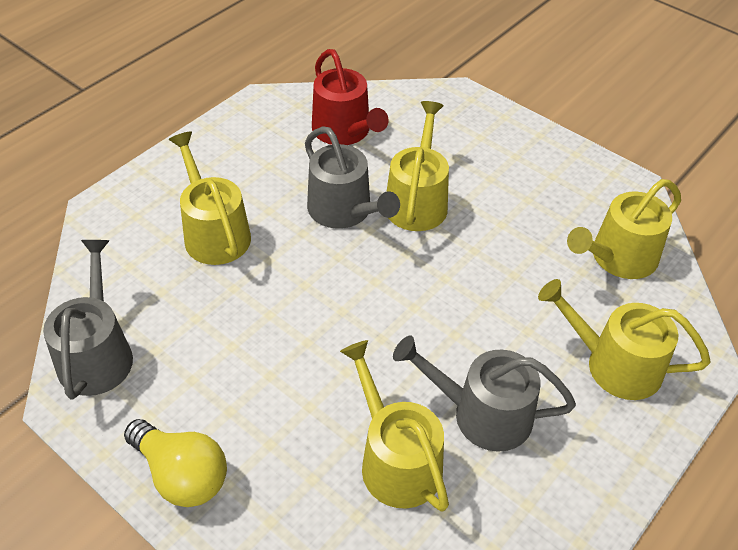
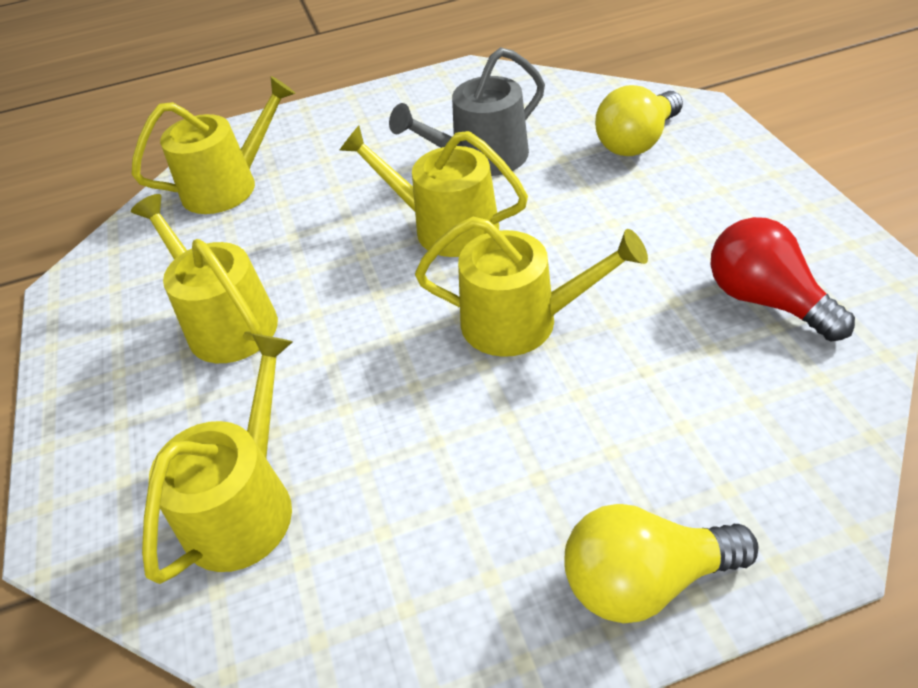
grey watering can: [43,240,133,399] [305,126,400,229] [393,336,576,452] = 3 -> [389,47,545,176] = 1
red light bulb: none = 0 -> [710,217,855,341] = 1
red watering can: [312,49,389,145] = 1 -> none = 0
yellow light bulb: [124,419,227,507] = 1 -> [564,504,758,623] [595,85,683,156] = 2

